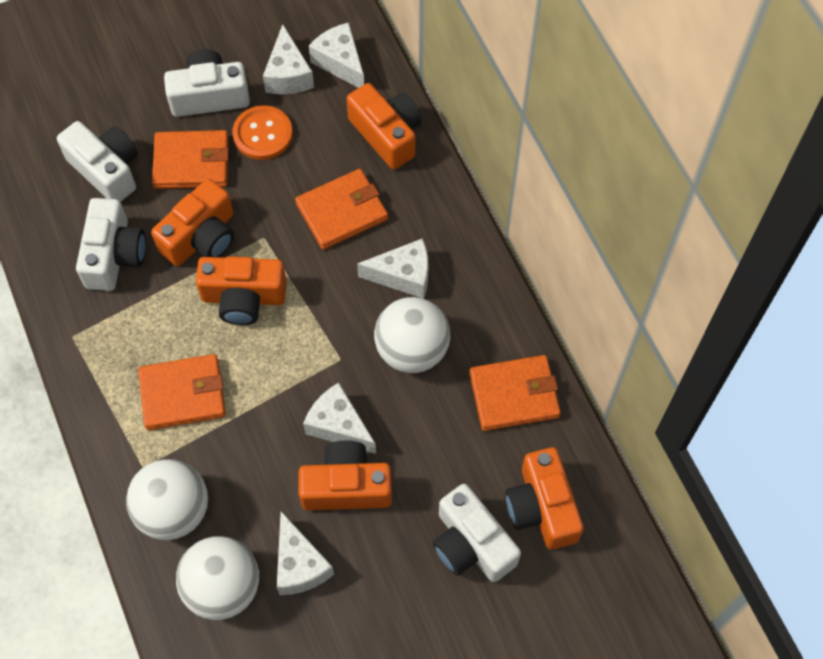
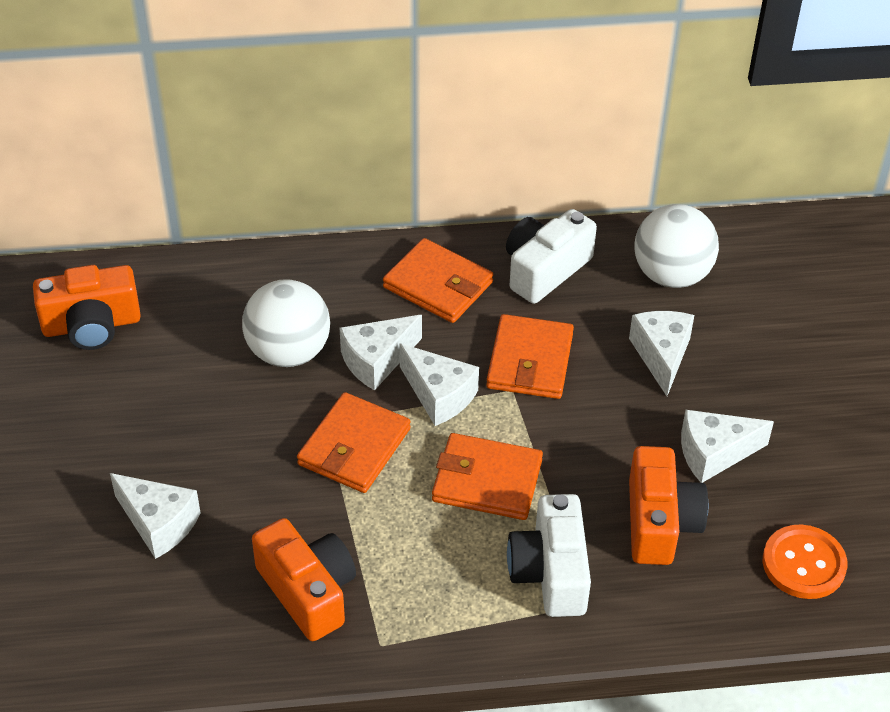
orange camera: [151,179,234,266] [196,256,287,325] [298,440,392,510] [347,83,422,170] [505,447,584,550] = 5 -> [33,265,141,350] [252,518,356,641] [629,446,708,565] = 3
white ball: [126,459,208,540] [176,536,259,620] [374,297,450,373] = 3 -> [242,279,330,367] [634,204,719,288] = 2
white camera: [57,121,138,202] [76,198,146,291] [164,49,250,117] [433,484,521,582] = 4 -> [506,209,597,304] [507,494,591,617] = 2

